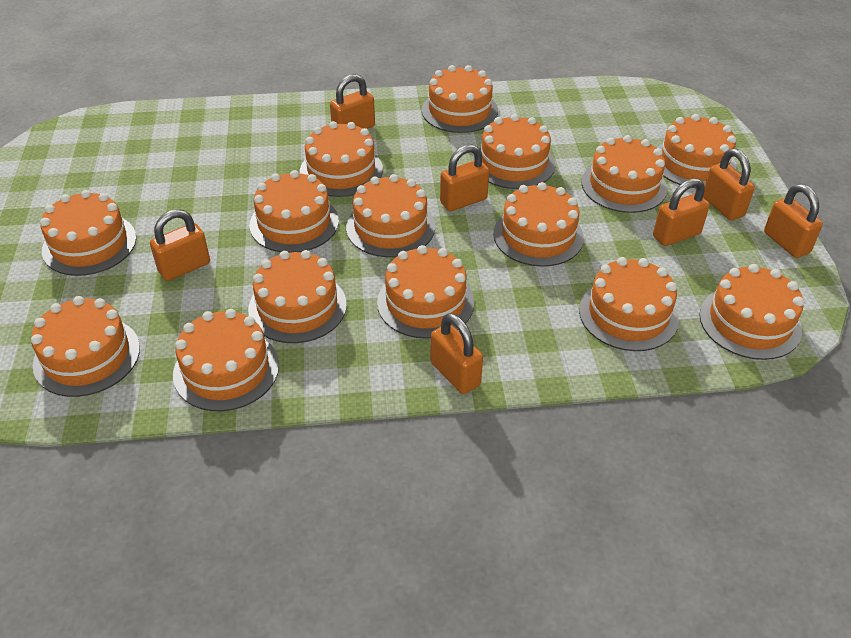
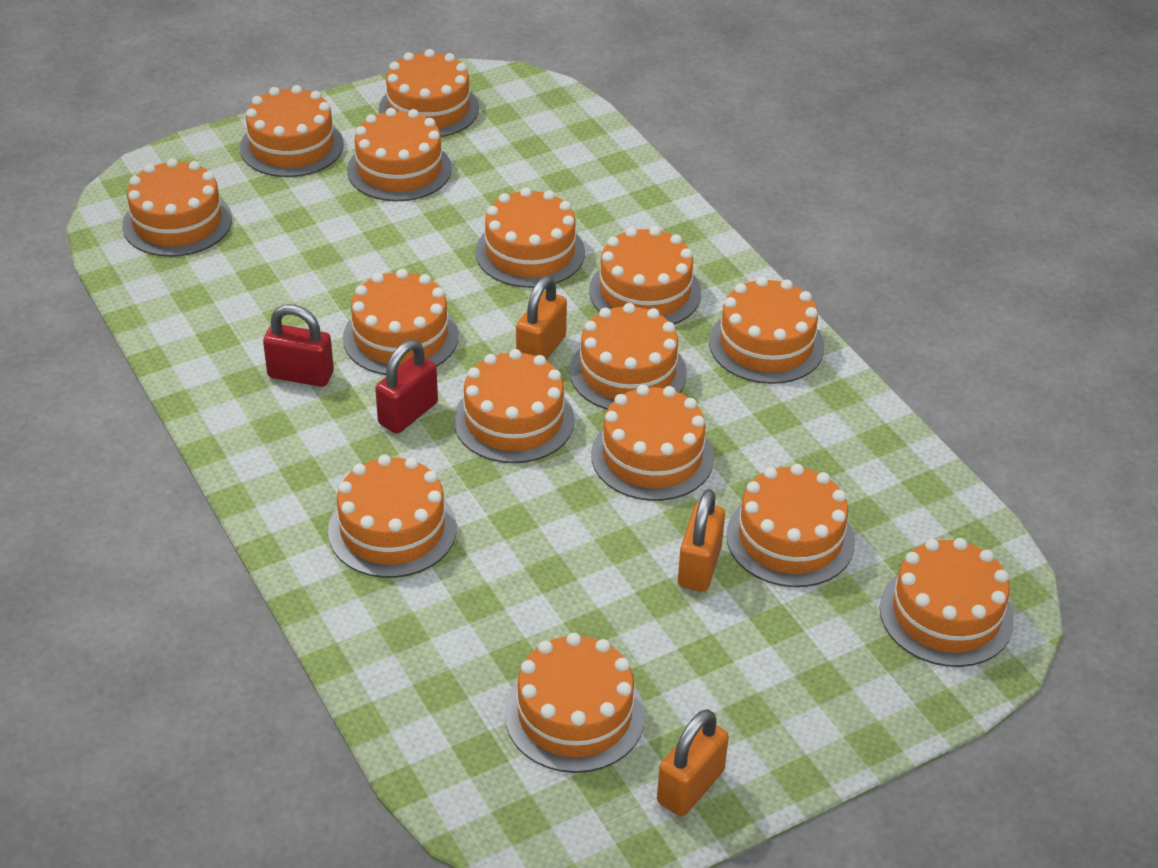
orange padlock: [150,209,210,281] [330,74,375,129] [430,313,483,394] [440,144,489,211] [653,178,710,246] [703,149,755,220] [764,184,823,258] = 7 -> [516,276,567,361] [657,709,729,817] [678,489,725,592] = 3
red padlock: none = 0 -> [263,304,334,387] [375,340,438,434] = 2

